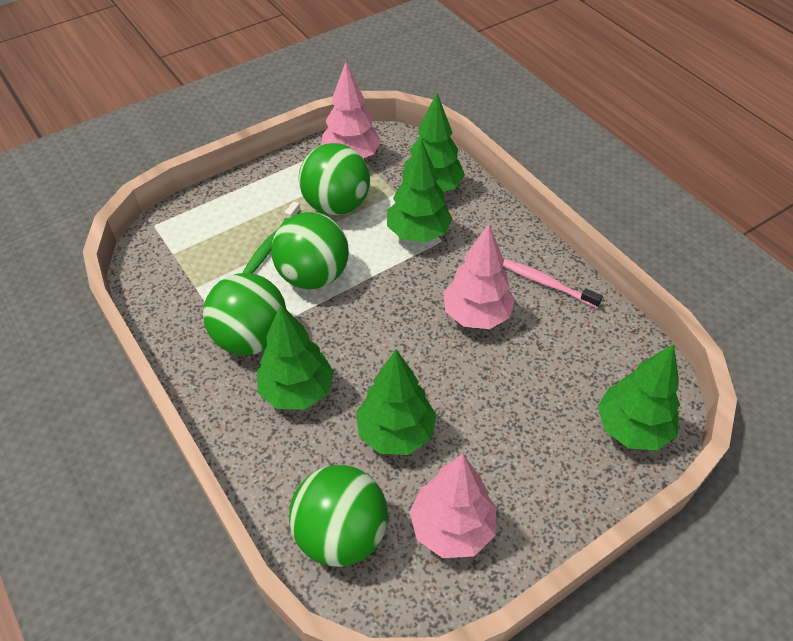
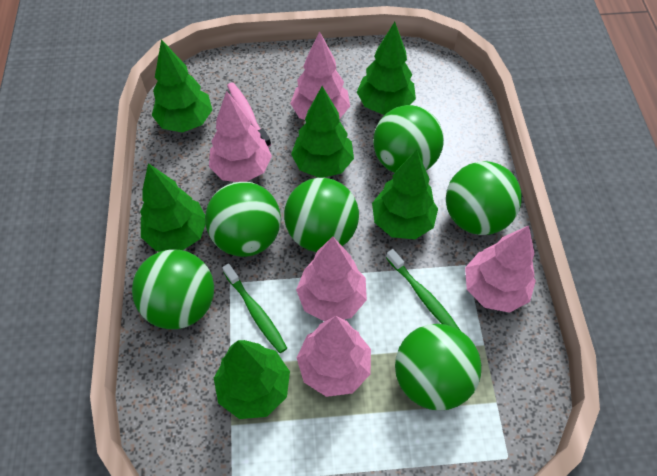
green ball: [203,273,286,355] [271,212,349,289] [289,465,388,567] [299,143,370,215] = 4 -> [132,249,214,329] [205,182,281,257] [284,178,359,252] [373,105,444,173] [395,324,481,411] [446,161,522,235] = 6
green toothbrush: [242,201,301,274] = 1 -> [222,263,287,353] [386,249,461,331] = 2
green tree: [257,304,334,410] [356,349,437,455] [387,139,452,242] [402,93,465,192] [598,344,680,450] = 5 -> [140,163,206,251] [152,39,212,133] [214,340,290,419] [291,86,354,178] [357,22,416,115] [372,150,438,239] = 6
pink tree: [321,62,381,158] [409,454,496,558] [443,224,515,329] = 3 -> [209,91,272,182] [290,31,350,120] [296,236,367,322] [297,316,371,397] [465,226,536,313] = 5

